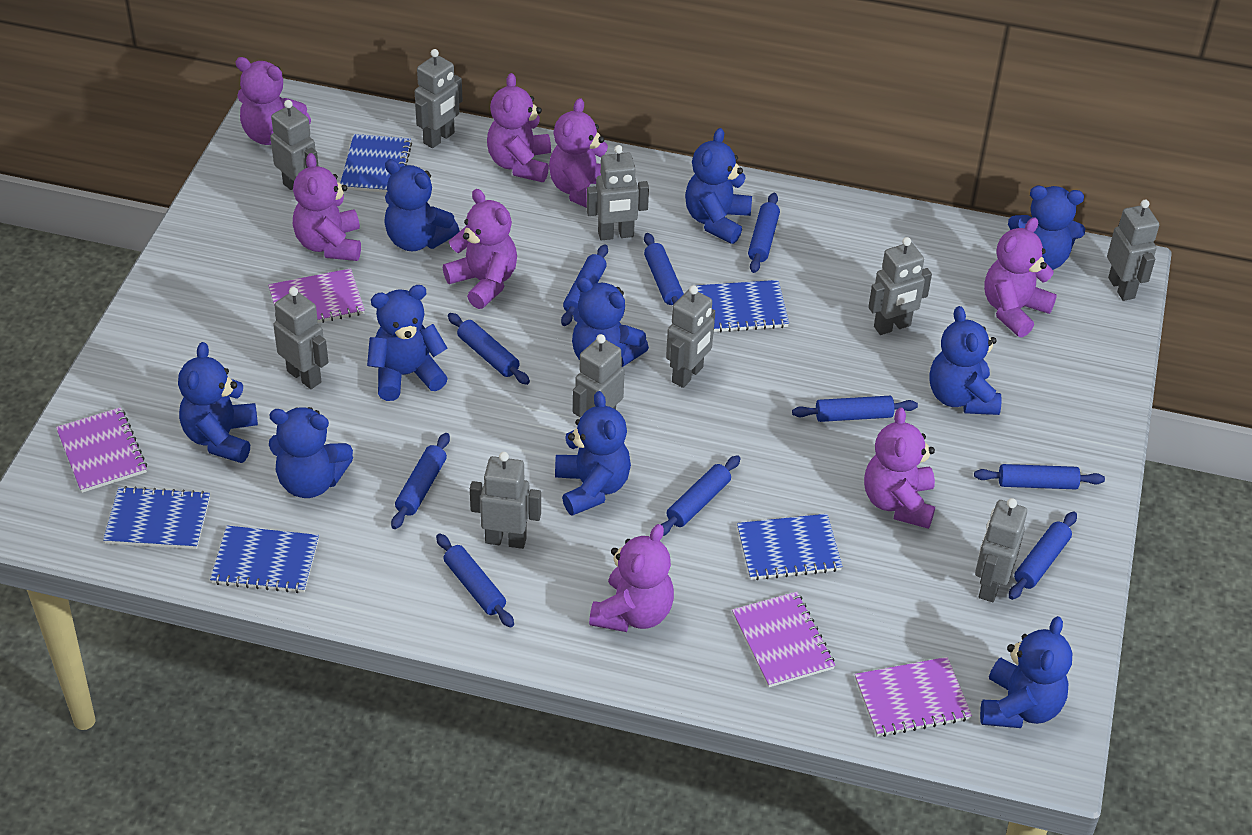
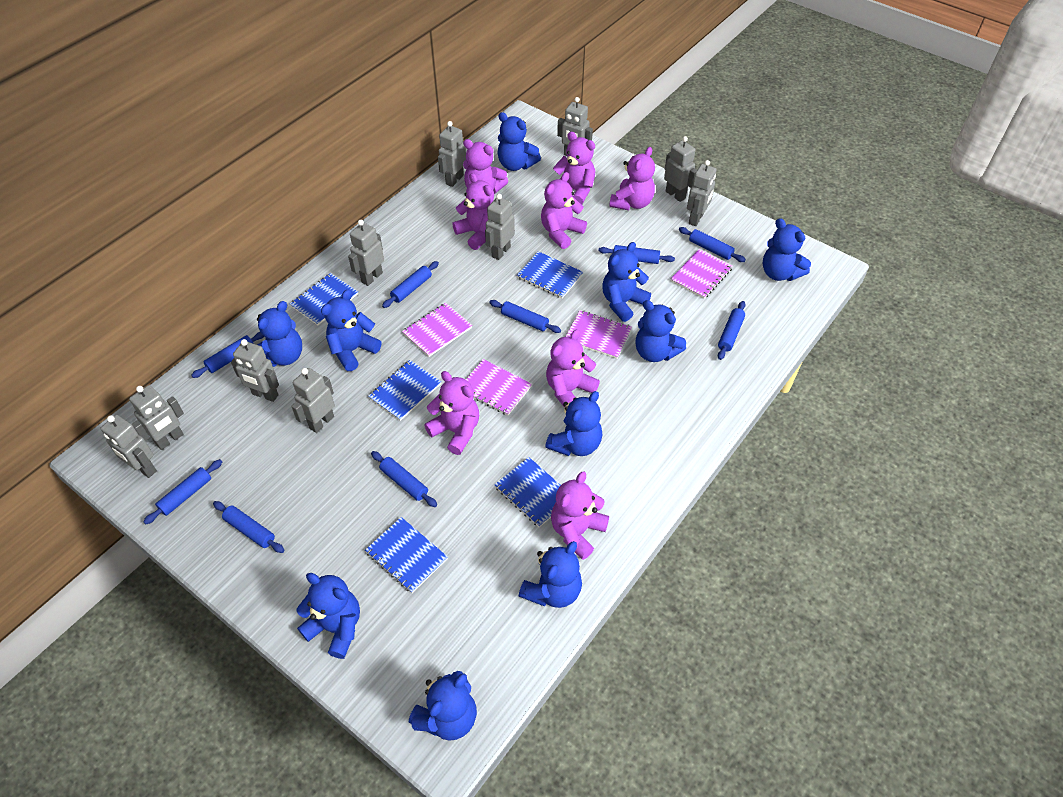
blue rolling pin: [391,433,450,529] [436,534,514,627] [448,313,530,385] [561,244,608,326] [644,233,684,305] [661,455,741,536] [748,193,780,273] [792,396,918,422] [974,464,1105,489] [1009,512,1077,600] = 10 -> [143,459,222,524] [191,332,264,378] [213,501,285,553] [371,451,437,507] [382,261,439,308] [489,300,561,333] [599,245,675,264] [679,227,746,262] [718,301,745,360] = 9

